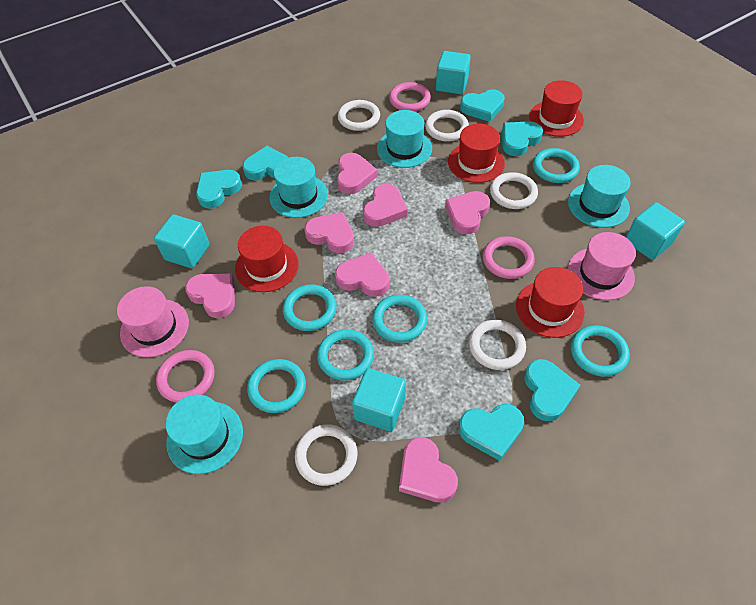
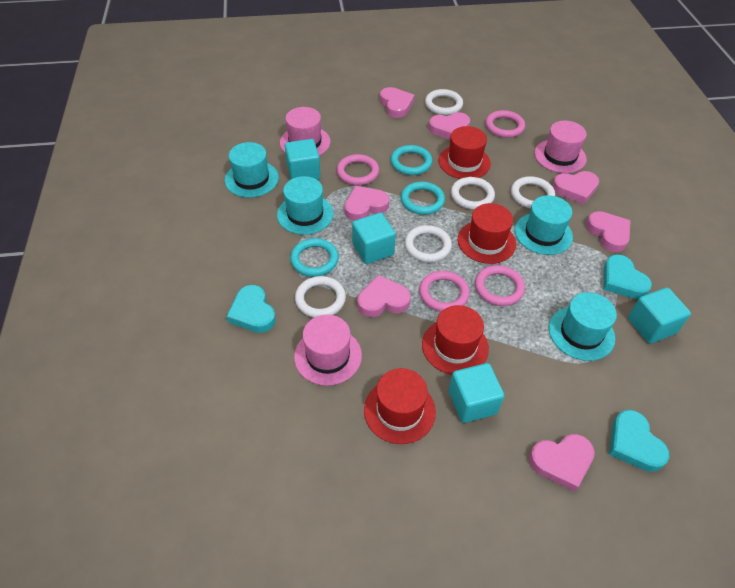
pink hat: [117,286,189,357] [568,232,636,300] = 2 -> [280,107,331,156] [294,315,362,386] [534,121,587,173] = 3
pink ring: [156,350,215,403] [389,82,431,111] [483,236,535,279] = 3 -> [337,154,379,185] [419,271,470,312] [475,265,525,306] [485,110,525,138] = 4
turquoise heart: [196,170,242,209] [242,146,289,180] [459,404,524,461] [460,89,505,122] [502,121,543,156] [524,359,580,421] = 6 -> [227,285,276,333] [603,255,652,299] [609,410,669,472] = 3
turquoise ring: [247,359,306,413] [283,285,337,331] [317,329,374,381] [372,295,427,343] [533,148,580,183] [571,325,630,377] = 6 -> [290,238,339,277] [391,145,432,175] [401,182,445,215] = 3

